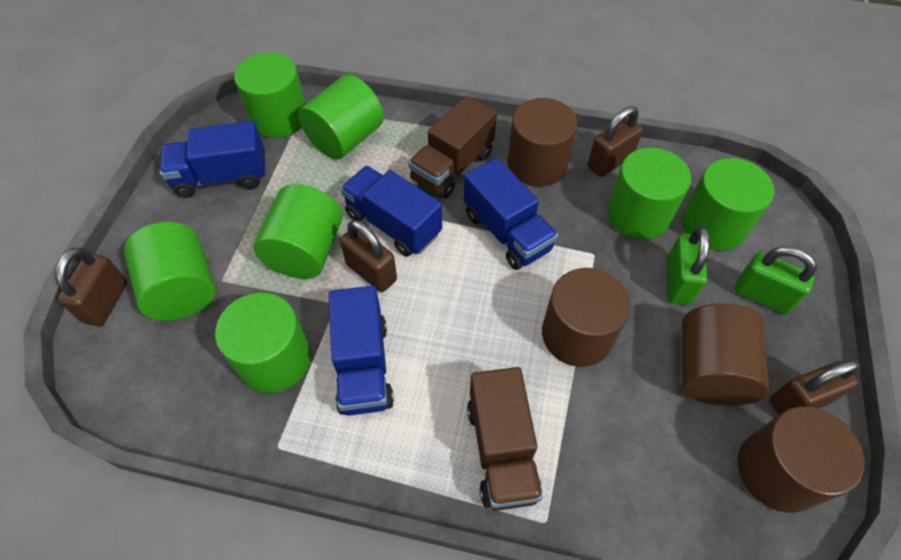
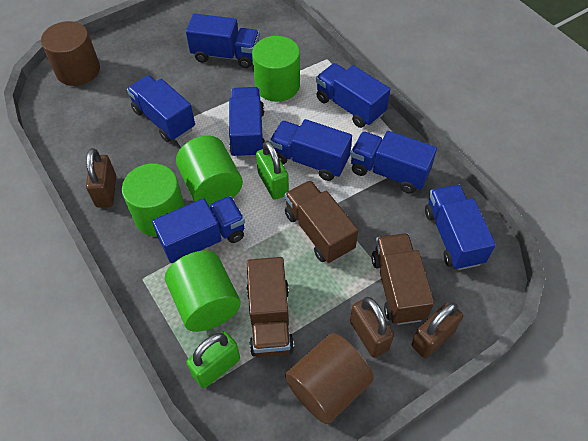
blue truck: [160,121,266,198] [329,286,394,416] [340,166,442,257] [464,158,558,270] = 4 -> [127,75,195,142] [152,196,245,263] [186,13,260,68] [229,87,265,158] [269,119,352,181] [316,63,390,128] [350,131,437,194] [425,184,496,270] = 8
brown cylinder: [508,98,578,187] [542,268,630,367] [682,303,769,406] [738,407,865,513] = 4 -> [41,21,100,86] [285,333,374,424] = 2
brown padlock: [55,248,127,326] [340,220,397,292] [588,106,643,177] [769,360,860,415] = 4 -> [86,148,116,208] [350,297,394,358] [411,302,463,358] = 3
brown truck: [408,96,497,199] [467,367,543,511] = 2 -> [247,257,294,357] [284,180,358,263] [372,233,434,325] = 3
green cylinder: [124,222,216,321] [215,293,311,393] [234,52,306,138] [254,184,343,279] [298,75,384,160] [607,148,691,239] [682,158,774,251] = 7 -> [122,164,185,236] [165,251,241,332] [176,136,243,207] [252,36,300,102] = 4

